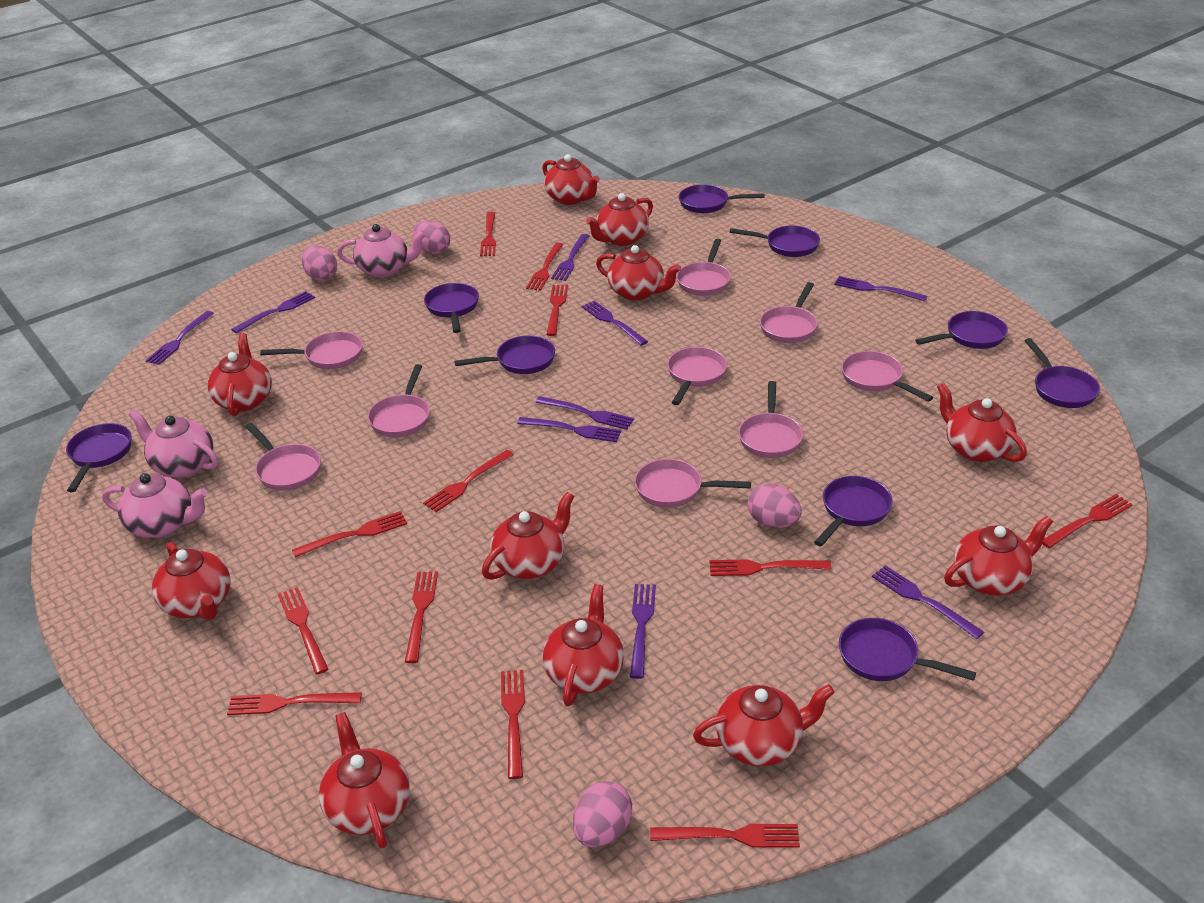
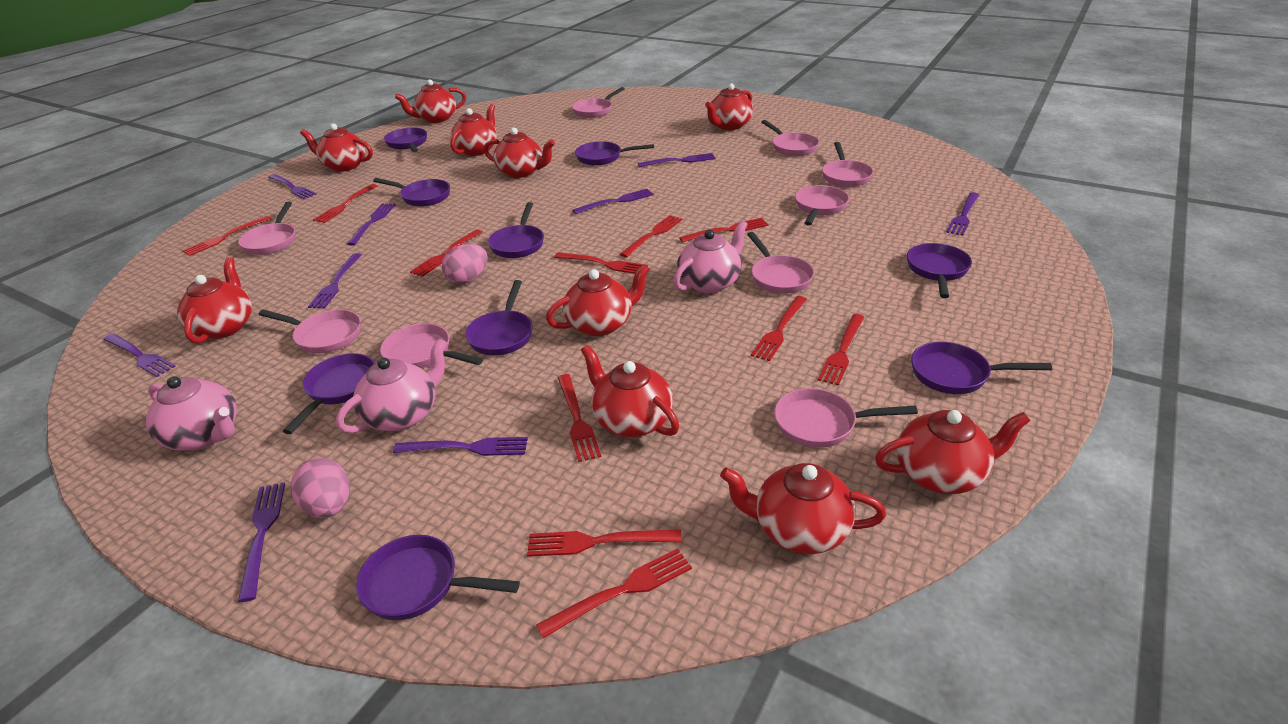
pink egg: [301,245,337,281] [413,221,450,254] [573,781,632,847] [747,483,802,528] = 4 -> [291,458,350,518] [442,244,488,284] = 2
red fork: [227,692,362,715] [278,587,328,674] [292,511,407,558] [405,572,438,663] [423,450,514,512] [480,212,496,256] [501,670,525,779] [526,243,564,291] [546,285,568,336] [650,824,800,848] [709,559,831,576] [1043,494,1133,548] = 12 -> [182,216,271,256] [313,184,377,223] [410,229,483,277] [527,529,682,557] [536,548,692,638] [554,252,648,274] [558,374,601,462] [620,215,682,257] [679,218,769,242] [751,296,807,361] [818,314,864,386] = 11
red teapot: [152,542,231,620] [207,333,272,416] [319,712,410,848] [482,492,574,580] [542,154,600,205] [542,584,624,706] [586,193,653,246] [596,245,681,301] [693,684,835,766] [937,383,1027,462] [944,516,1053,596] = 11 -> [177,257,252,344] [300,123,373,172] [395,79,466,123] [450,104,497,156] [484,128,555,178] [546,264,650,336] [581,345,679,437] [705,83,753,130] [720,463,886,554] [875,410,1030,494] = 10

